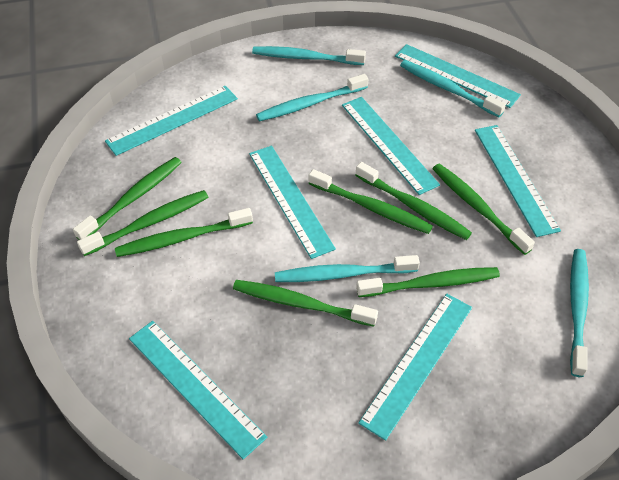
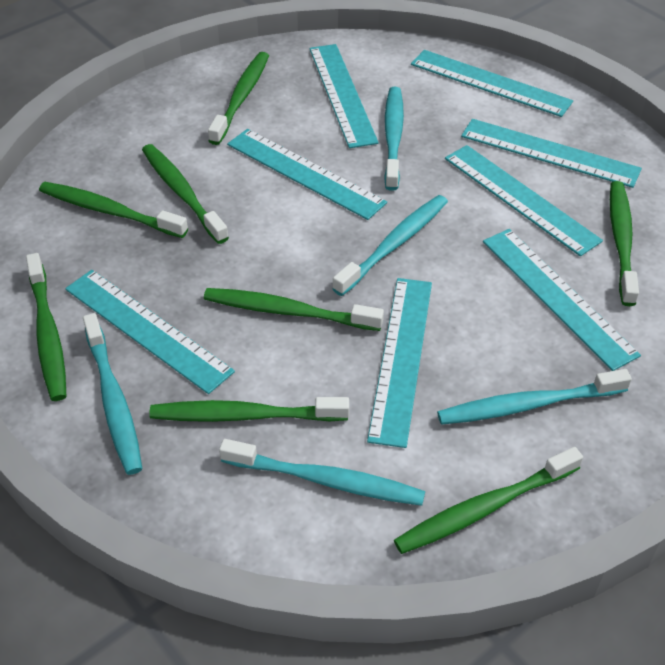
turquoise ruler: [105,86,238,156] [129,321,267,459] [249,146,336,259] [342,97,440,195] [358,294,472,441] [395,44,521,108] [475,125,561,237] = 7 -> [65,270,235,394] [227,129,387,220] [309,44,379,148] [367,278,432,448] [411,50,573,117] [445,145,603,256] [461,119,642,188] [483,229,641,371] = 8

